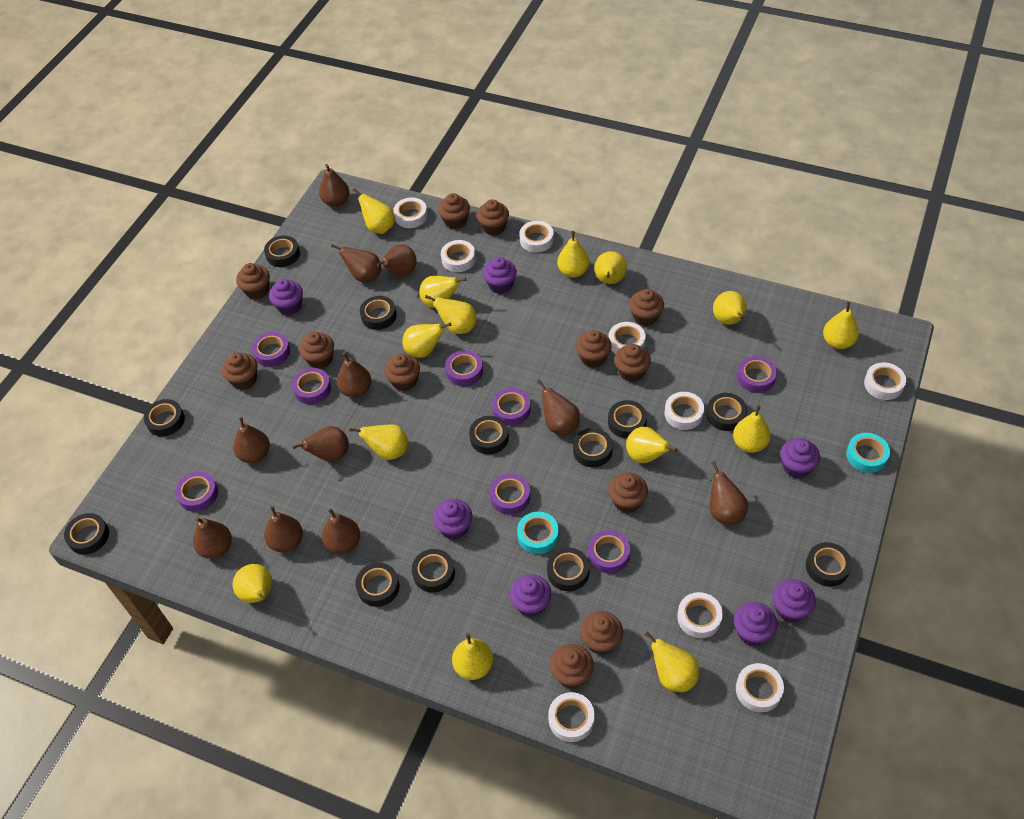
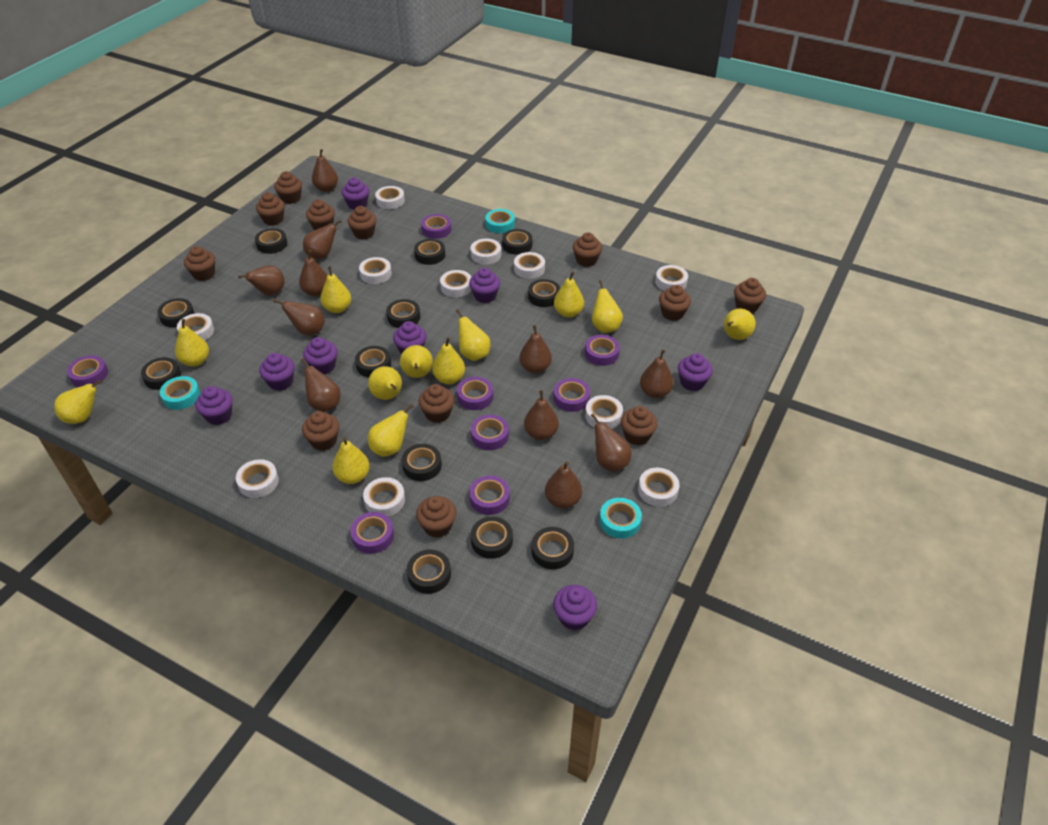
purple cupcake: [269,279,303,316] [433,499,472,539] [483,257,517,294] [510,574,551,617] [734,602,777,646] [772,579,816,623] [780,438,820,478] = 7 -> [196,386,233,425] [259,353,295,391] [303,337,338,374] [342,177,369,210] [393,321,426,354] [469,268,500,303] [553,585,597,630] [678,353,713,391] = 8
turquoise tape: [517,512,559,554] [846,433,890,473] = 2 -> [160,376,200,410] [485,209,515,233] [600,498,642,538] = 3
white tape: [393,198,428,228] [441,240,476,272] [519,221,554,253] [548,692,595,742] [609,322,646,354] [665,392,704,430] [677,592,723,638] [736,663,784,712] [864,362,906,400] = 9 -> [177,313,214,341] [236,459,279,498] [359,257,392,284] [363,477,405,516] [375,186,405,209] [440,270,471,298] [471,239,501,265] [514,252,545,279] [585,395,623,429] [638,468,680,507] [655,265,688,291] = 11
yellow pear: [233,564,273,603] [349,424,408,460] [353,188,395,234] [402,323,451,358] [419,276,466,308] [425,295,477,334] [452,633,493,680] [557,231,590,278] [594,251,627,284] [626,427,677,463] [645,632,699,692] [713,291,747,325] [733,405,771,453] [823,301,859,349] = 14 -> [54,379,102,424] [175,319,209,367] [320,266,351,313] [332,437,370,484] [368,366,402,400] [368,404,413,457] [400,345,433,378] [432,337,465,384] [456,309,491,361] [554,271,584,318] [592,280,623,333] [724,309,756,340] = 12

